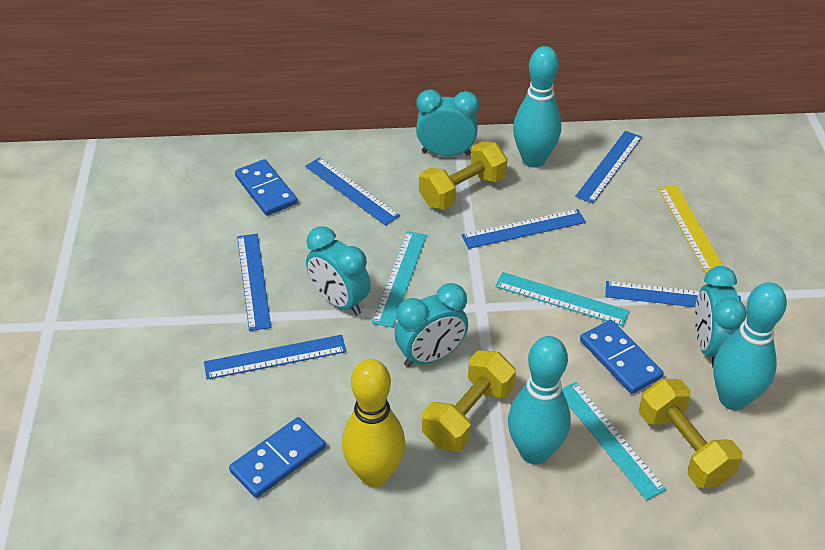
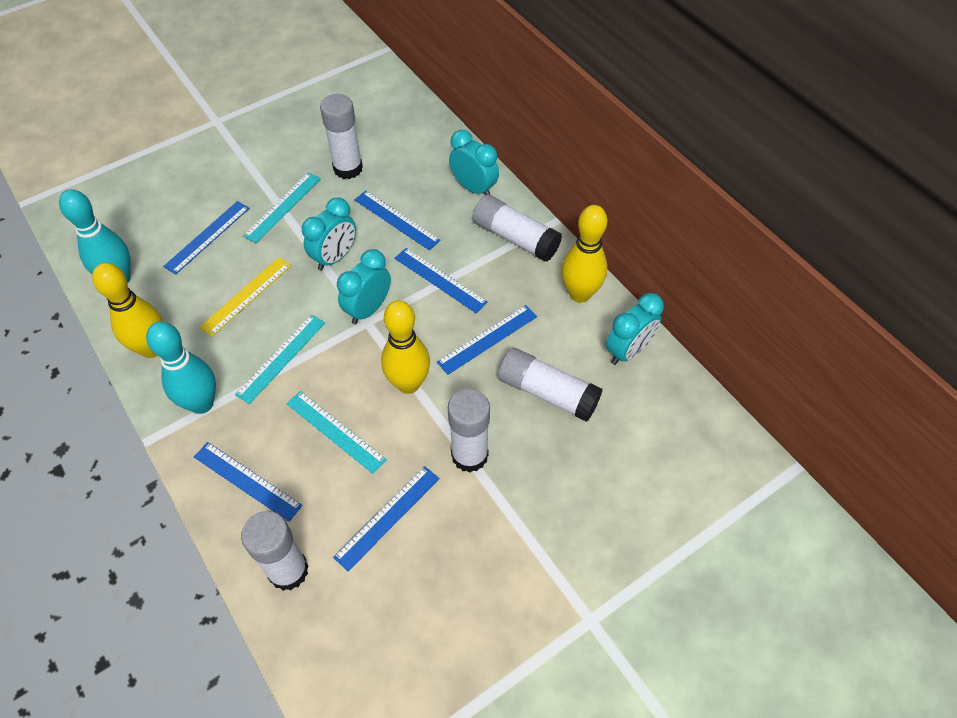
blue domino: [229,417,326,498] [235,159,297,216] [580,320,663,394] = 3 -> none = 0
turquoise bowling pin: [508,336,571,464] [513,46,561,168] [713,282,787,410] = 3 -> [59,189,131,284] [146,322,216,414] = 2
white glue stick: none = 0 -> [241,511,309,591] [320,94,363,179] [448,389,490,472] [472,195,562,262] [498,348,603,422] = 5
yellow bowling pin: [342,359,405,487] = 1 -> [92,263,163,358] [381,300,430,394] [562,205,607,303] = 3
yellow dumbbell: [419,141,507,210] [422,350,516,452] [639,379,743,488] = 3 -> none = 0

